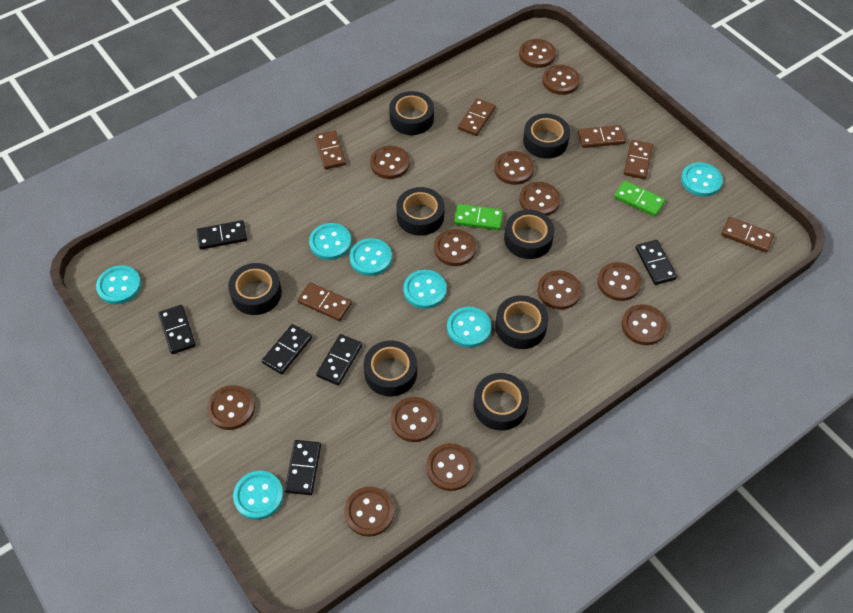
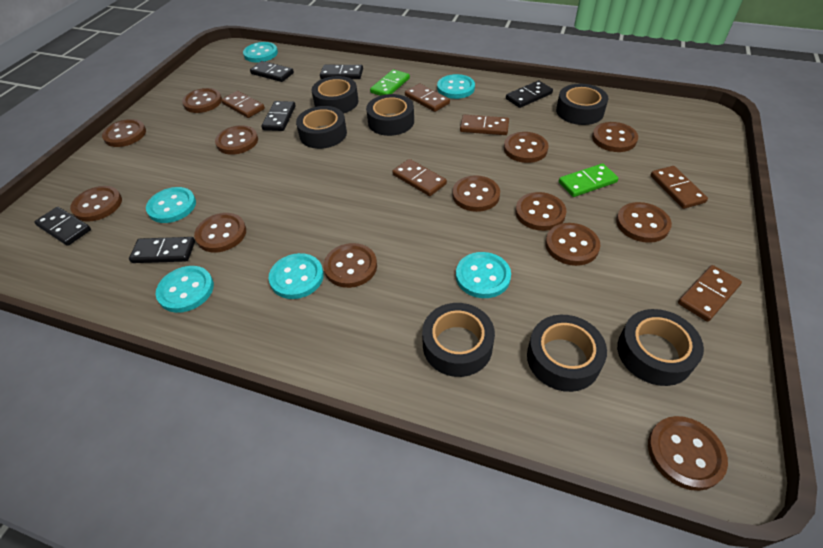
black tape: [228,263,282,315] [364,341,417,396] [389,91,434,135] [396,187,445,236] [474,373,529,431] [495,295,549,349] [504,210,554,259] [523,114,570,159] = 8 -> [296,106,347,149] [312,76,359,114] [366,94,414,136] [422,303,495,377] [527,315,607,392] [556,84,608,125] [617,309,704,386] = 7
turquoise button: [96,265,141,304] [233,471,284,520] [309,223,351,260] [349,238,392,276] [403,270,447,309] [447,307,492,348] [681,162,723,197] = 7 -> [146,187,196,223] [156,266,214,313] [243,42,278,62] [269,253,324,299] [437,74,475,99] [456,252,511,298] = 6

